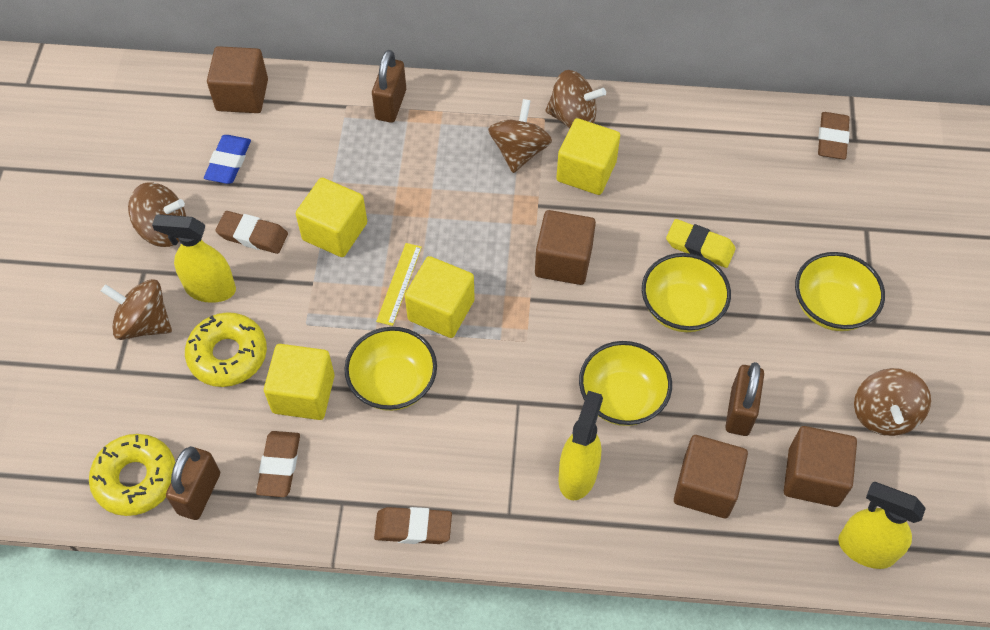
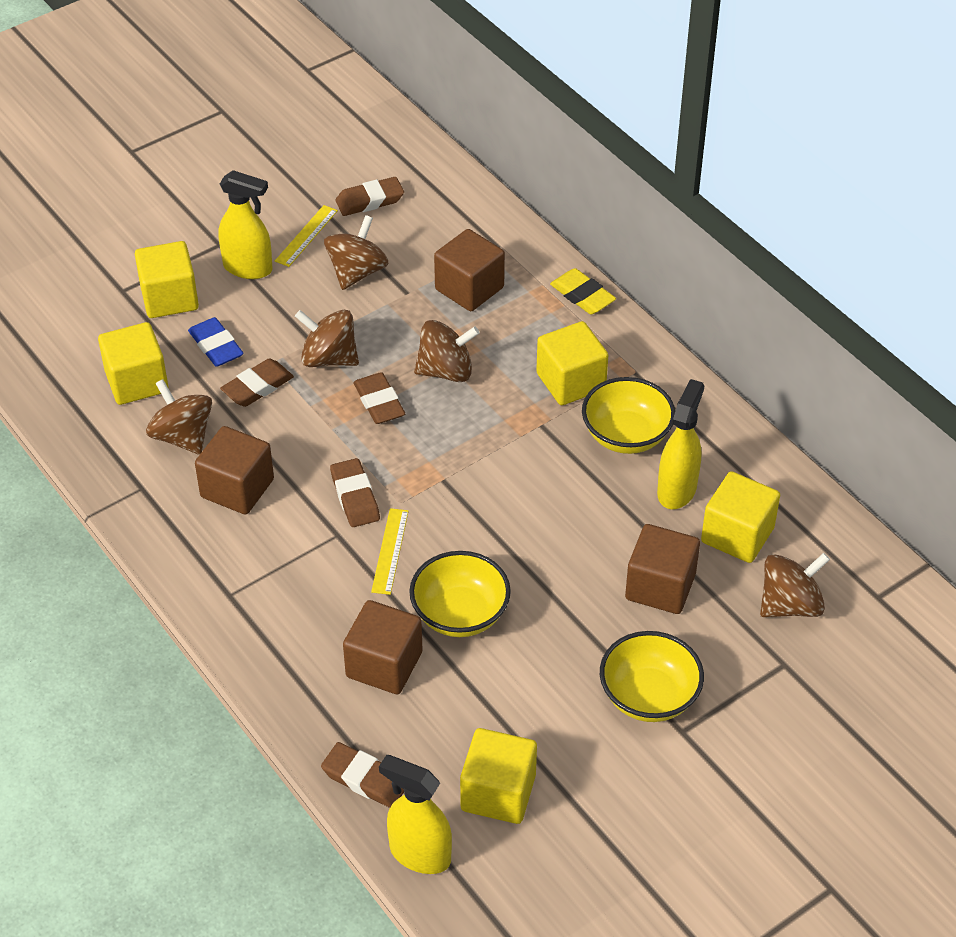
brown eraser: [215,211,288,254] [256,431,300,497] [374,507,452,544] [818,112,850,160] = 4 -> [220,359,294,407] [321,742,404,808] [330,458,380,527] [335,177,404,216] [353,372,405,424] = 5
brown padlock: [166,446,220,520] [372,50,406,123] [725,362,764,436] = 3 -> none = 0
yellow bowl: [344,327,437,411] [579,341,672,426] [642,253,731,332] [795,252,885,331] = 4 -> [409,551,511,637] [582,377,675,454] [600,631,704,722] = 3
yellow cube: [264,344,335,420] [296,178,367,257] [405,256,475,338] [556,118,620,195] = 4 -> [98,322,169,405] [135,241,199,318] [460,728,537,824] [536,321,608,405] [701,471,780,563] = 5
yellow donut: [89,434,175,516] [185,312,267,387] = 2 -> none = 0
yellow ruler: [376,243,422,326] = 1 -> [275,205,338,267] [371,508,409,595] = 2

